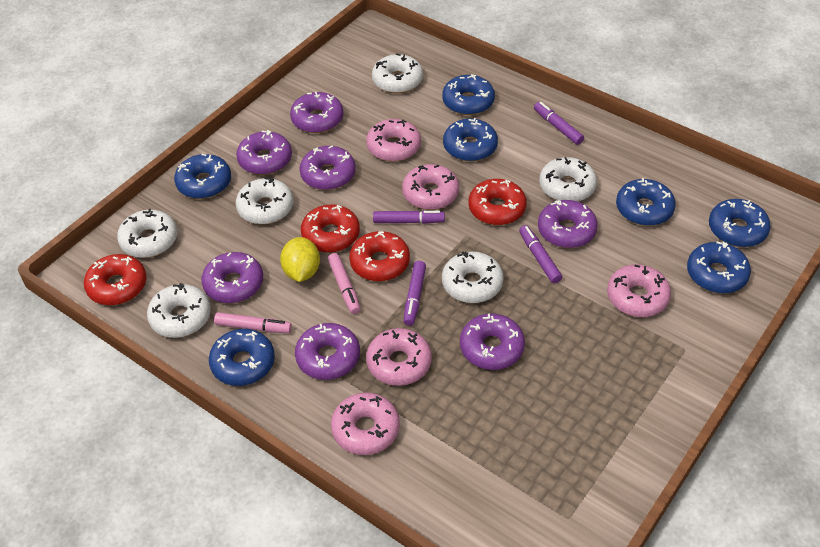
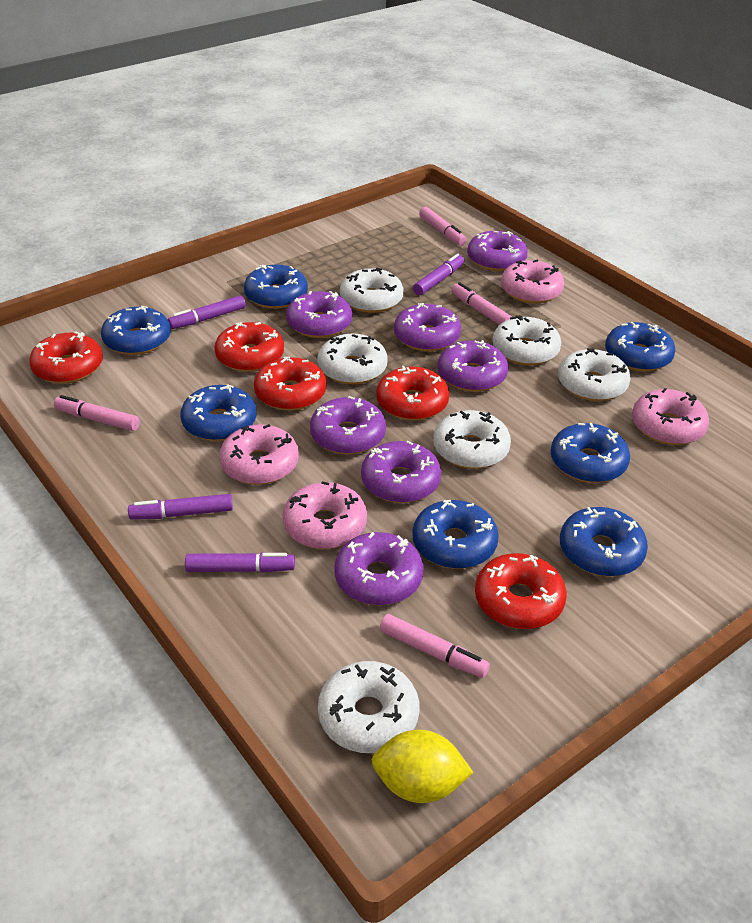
pink donut: [331,393,400,455] [366,119,421,162] [366,328,432,386] [402,164,459,210] [607,264,671,317] = 5 -> [219,424,299,485] [283,481,367,549] [501,260,564,304] [632,388,709,445] = 4
pink marker: [214,312,292,333] [328,253,361,314] = 2 -> [54,395,140,431] [380,614,490,678] [419,207,466,246] [451,282,512,325] = 4
red donut: [84,254,147,305] [301,204,360,253] [349,231,410,281] [469,179,527,225] = 4 -> [29,331,103,384] [214,322,284,372] [254,357,327,411] [376,366,450,421] [475,553,567,629] = 5

